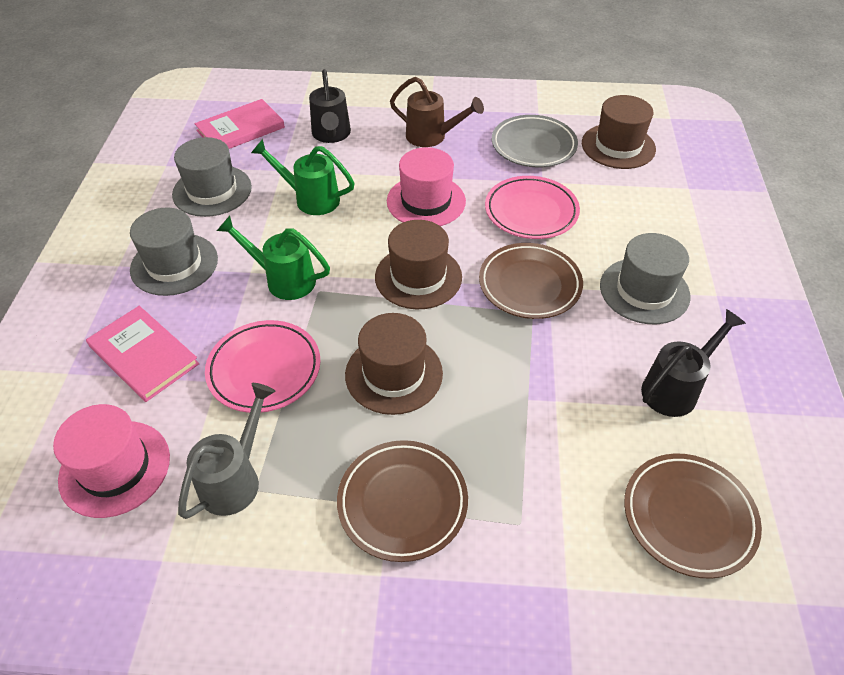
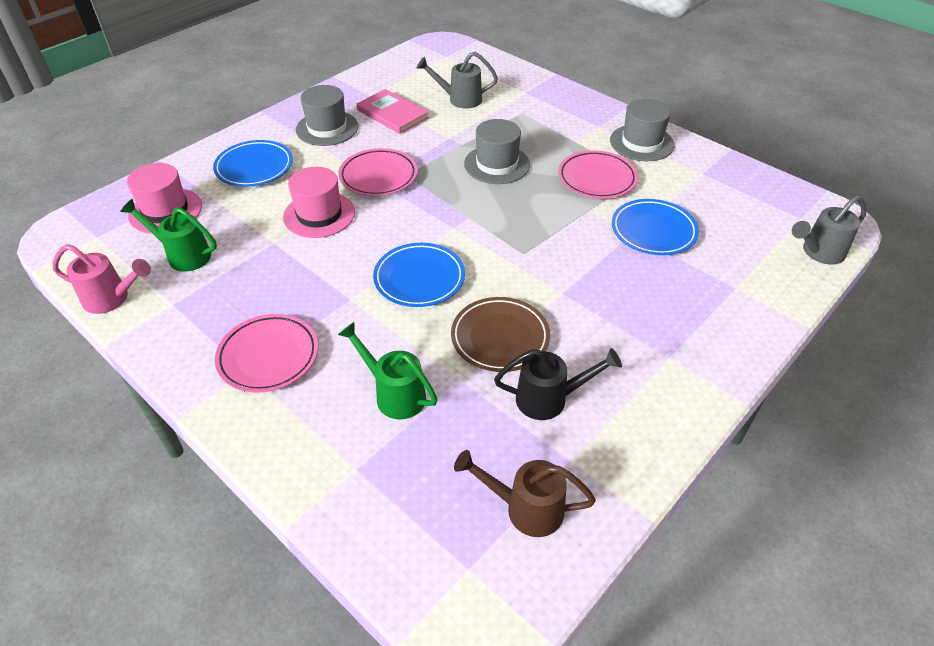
black watering can: [309,69,351,143] [641,309,746,417] = 2 -> [494,348,622,420] = 1
blue plate: none = 0 -> [213,140,293,187] [373,243,465,307] [612,199,699,255] = 3
brown hat: [345,313,443,415] [375,220,462,309] [582,95,656,169] = 3 -> none = 0
brown plate: [337,440,468,562] [479,243,583,319] [624,453,762,579] = 3 -> [451,297,550,372] = 1
grey plate: [492,115,578,168] = 1 -> none = 0
grey watering can: [178,383,275,519] = 1 -> [417,52,498,109] [792,195,867,265] = 2
pink book: [86,306,199,402] [195,99,285,149] = 2 -> [356,89,429,134] = 1
pink plate: [205,320,320,413] [485,176,580,239] = 2 -> [215,314,318,393] [338,148,418,196] [558,150,638,199] = 3
pink watering can: none = 0 -> [53,244,151,314] = 1

